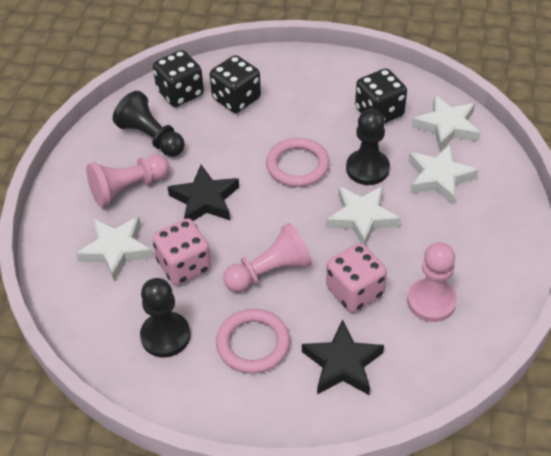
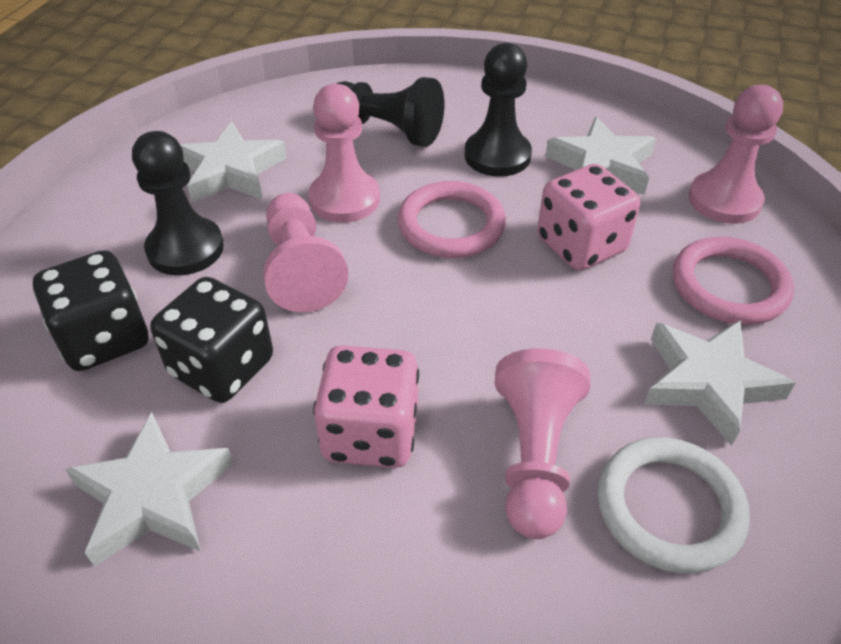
black dice: [153,50,204,107] [210,55,261,113] [355,68,407,123] = 3 -> [33,250,148,371] [150,277,273,403] = 2
black star: [168,165,239,221] [302,320,384,395] = 2 -> none = 0
pink pawn: [86,155,169,207] [223,223,312,292] [407,242,457,322] = 3 -> [263,193,349,312] [308,84,380,223] [495,348,590,539] [688,85,783,224] = 4
white ring: none = 0 -> [598,437,750,573] = 1

